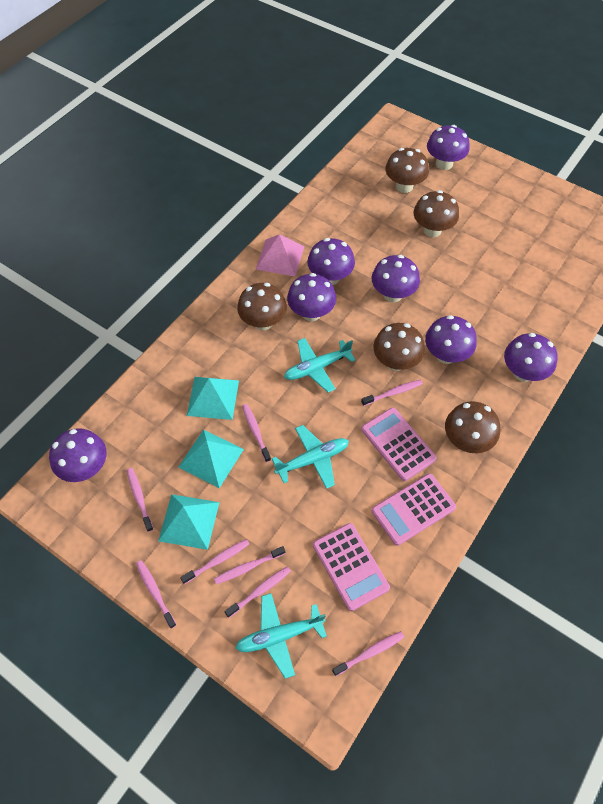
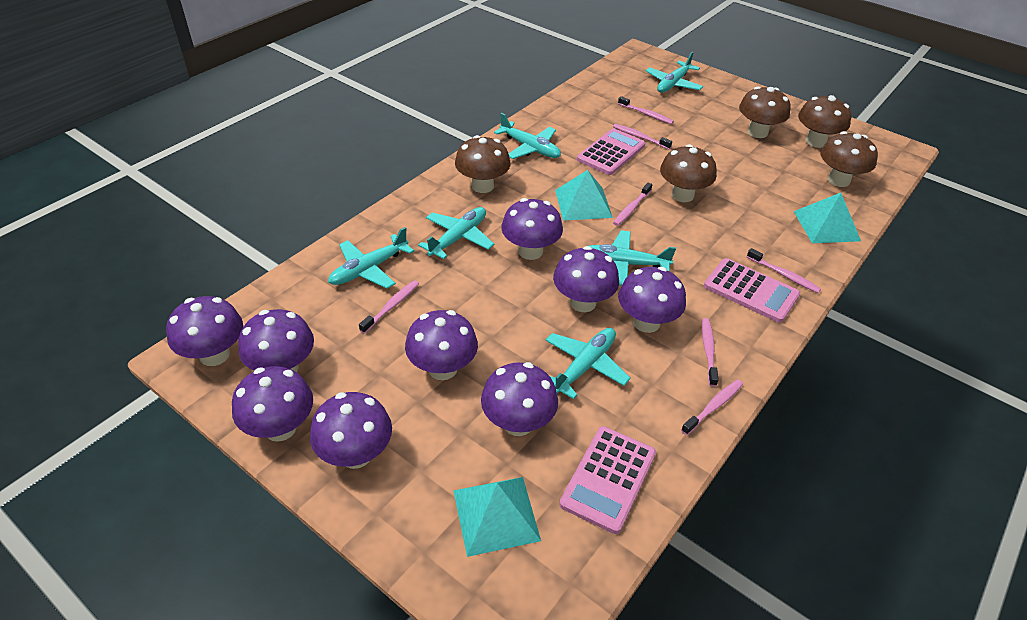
pink pyramid: [256,234,304,276] = 1 -> none = 0
pink toothbrush: [127,468,154,532] [136,560,176,629] [180,539,249,584] [214,546,285,584] [225,566,291,618] [242,404,271,462] [332,631,404,676] [361,380,423,406] = 8 -> [359,280,419,334] [613,124,672,149] [613,183,652,226] [618,96,674,124] [681,379,743,435] [702,318,719,387] [747,248,821,293] = 7
purple mushroom: [49,428,107,482] [287,273,336,321] [307,238,355,285] [371,255,420,302] [425,315,477,364] [427,125,469,170] [504,333,557,382] = 7 -> [166,296,243,366] [232,366,313,442] [238,309,314,372] [310,392,392,469] [405,310,478,380] [481,362,558,436] [501,198,563,260] [553,246,619,312] [618,267,686,333] = 9
turquoise plane: [236,593,327,679] [272,425,349,489] [284,338,355,392] = 3 -> [328,227,414,289] [418,207,494,259] [494,113,561,159] [546,328,630,399] [589,230,676,286] [646,52,703,93] = 6

